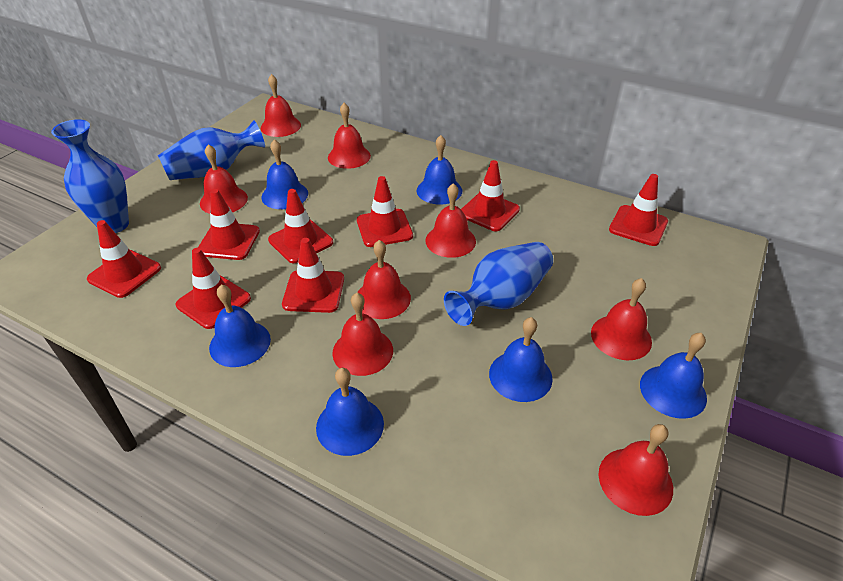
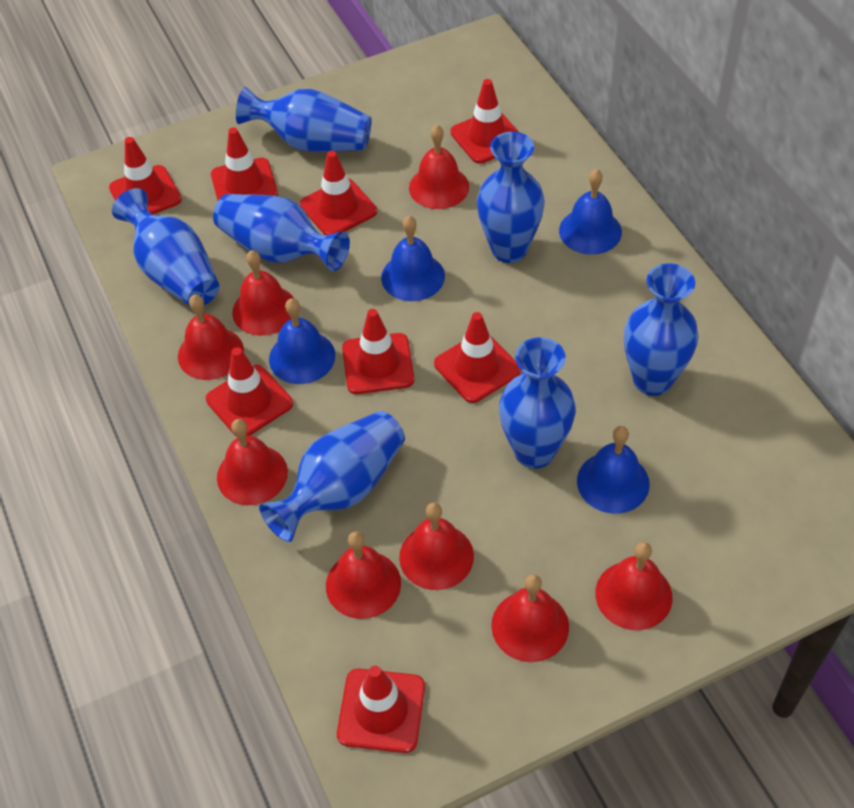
blue bell: [209,284,271,367] [261,139,308,209] [316,368,384,456] [417,135,462,205] [489,317,553,402] [640,333,707,419] = 6 -> [269,298,335,384] [381,216,445,301] [559,169,622,255] [577,426,650,514] = 4
blue vase: [51,119,129,233] [158,120,265,180] [444,242,553,326] = 3 -> [112,188,220,306] [213,194,350,271] [236,87,372,152] [259,411,405,542] [477,132,545,263] [499,337,576,469] [624,263,699,396] = 7

